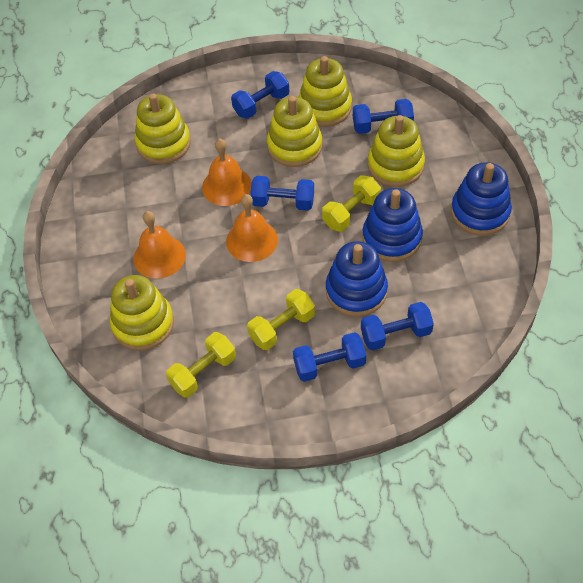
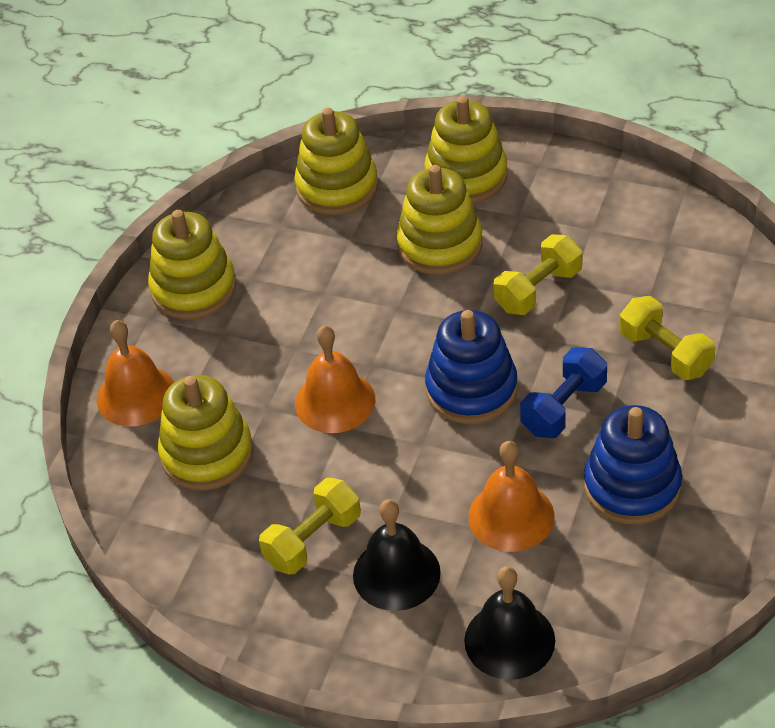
black bell: none = 0 -> [353,499,441,611] [464,566,555,680] = 2
blue dumbbell: [231,71,289,119] [250,176,314,211] [293,332,366,382] [353,99,414,134] [361,302,434,351] = 5 -> [520,347,607,438] = 1
blue stacking toy: [326,241,388,317] [362,188,423,262] [451,162,512,236] = 3 -> [425,310,518,424] [584,405,682,525] = 2

